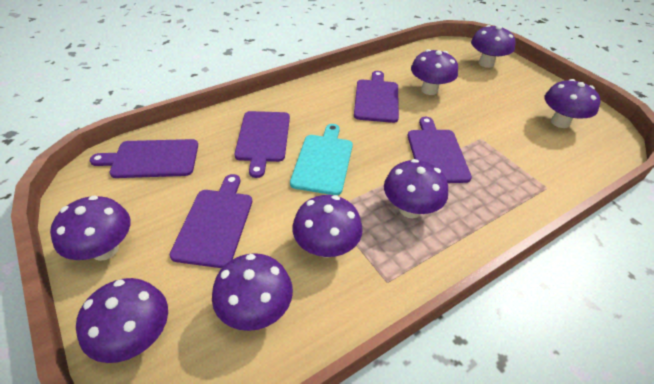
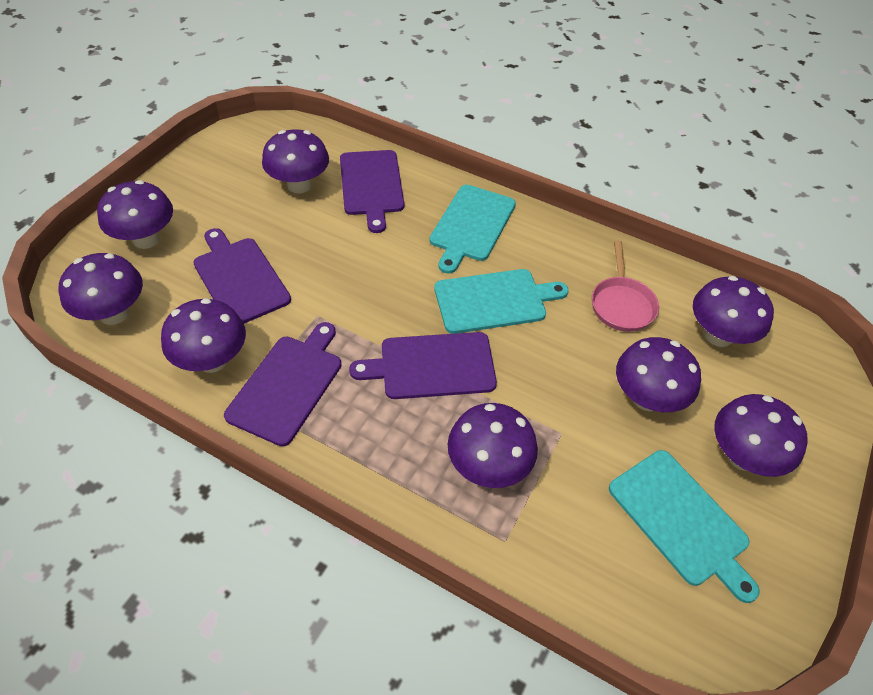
pink pan: none = 0 -> [592,241,659,332] = 1
purple cutting board: [90,139,198,178] [170,174,252,268] [235,111,290,178] [354,71,399,123] [408,117,472,183] = 5 -> [193,228,291,323] [224,322,342,446] [340,150,404,233] [349,332,497,399] = 4
turquoise cutting board: [290,124,353,195] = 1 -> [429,185,516,274] [434,269,569,334] [609,450,760,603] = 3

